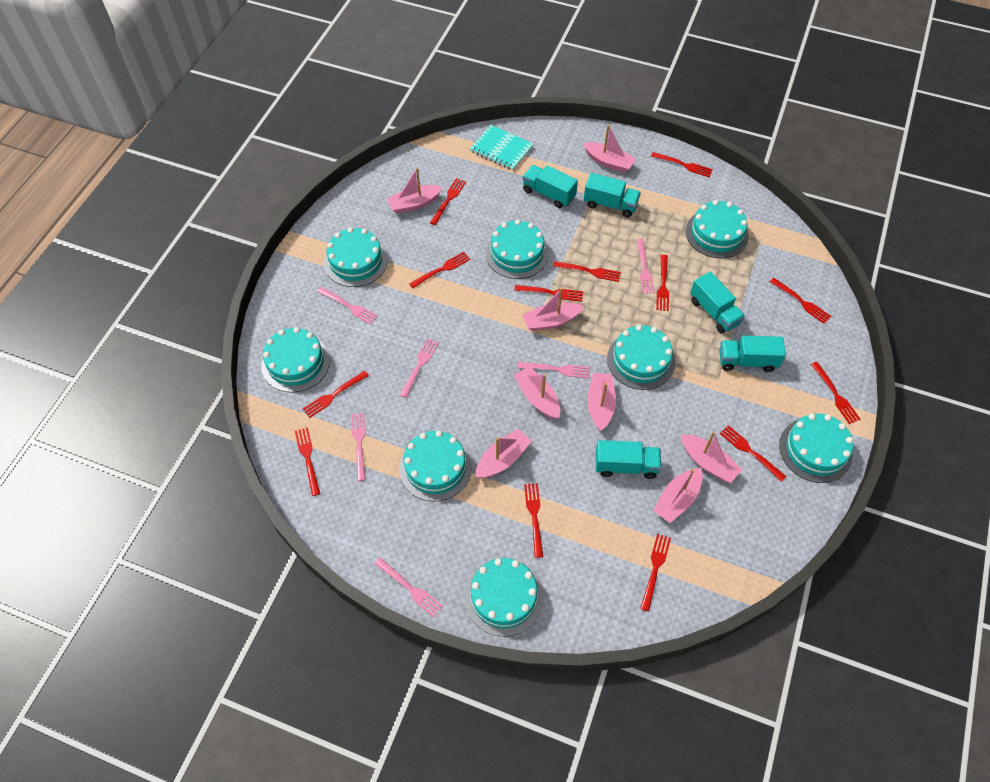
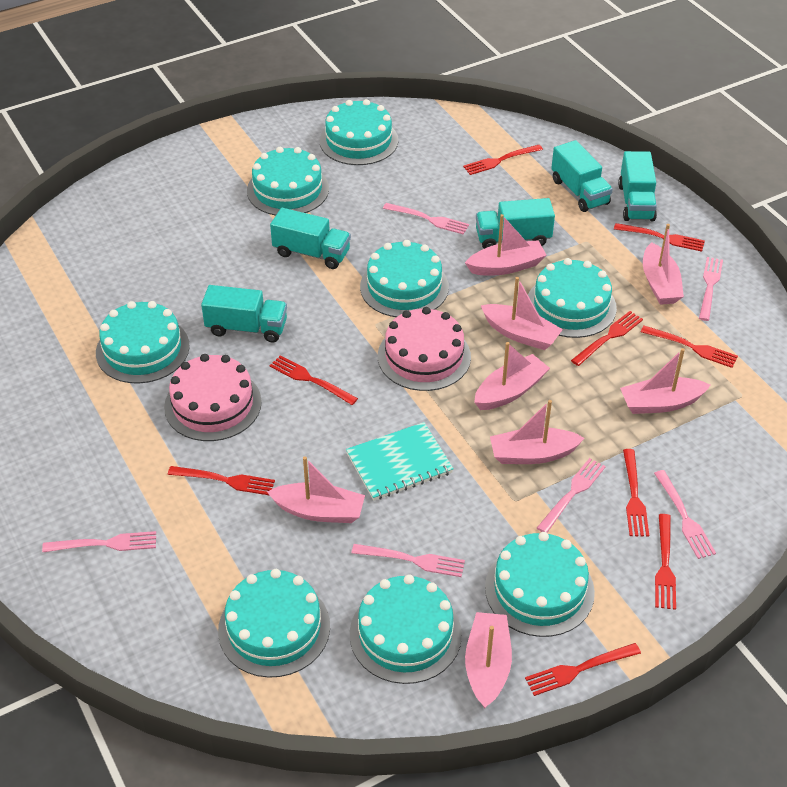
pink cake: none = 0 -> [164,354,262,441] [378,307,471,391] = 2
red fork: [295,427,320,496] [303,371,369,418] [409,252,471,288] [430,178,466,225] [514,285,583,302] [524,483,543,558] [553,261,621,282] [640,534,671,612] [651,152,713,177] [656,255,669,311] [720,425,786,481] [770,278,831,324] [811,362,860,424] = 13 -> [168,466,275,495] [270,355,358,405] [463,145,543,175] [525,643,641,696] [571,311,643,366] [614,223,705,252] [623,449,649,537] [641,326,738,368] [655,514,676,610] = 9

